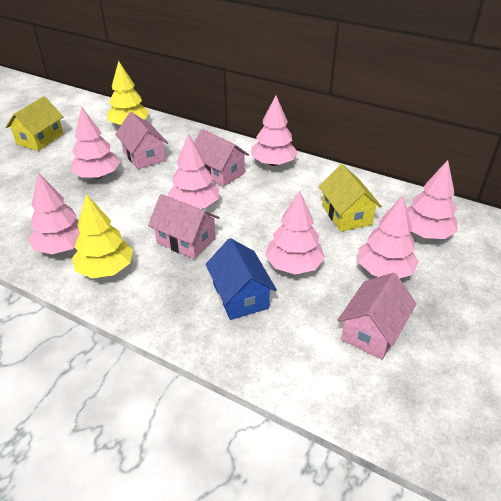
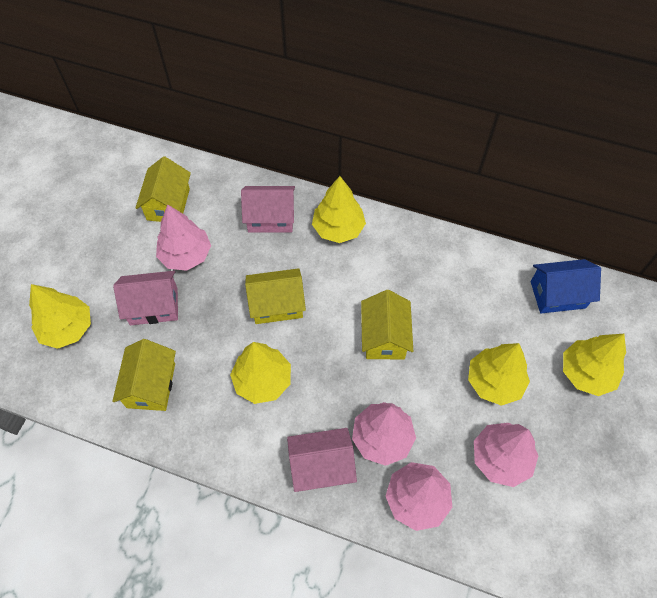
pink house: [115,112,168,169] [148,194,220,259] [195,129,249,187] [337,273,417,360] = 4 -> [113,271,178,325] [241,186,295,232] [287,428,357,492] = 3
pink tree: [28,173,80,254] [71,106,120,179] [167,134,219,208] [252,95,298,166] [265,191,325,274] [358,195,419,278] [407,160,458,239] = 7 -> [156,204,211,271] [352,402,416,466] [386,462,452,531] [474,423,538,487] = 4
yellow house: [6,96,63,151] [319,164,382,232] = 2 -> [112,339,176,411] [135,156,191,222] [245,268,306,324] [361,290,413,359] = 4
yellow tree: [72,194,133,278] [107,61,149,125] = 2 -> [29,284,91,349] [230,342,291,404] [312,176,366,243] [468,343,530,406] [563,334,626,396] = 5

